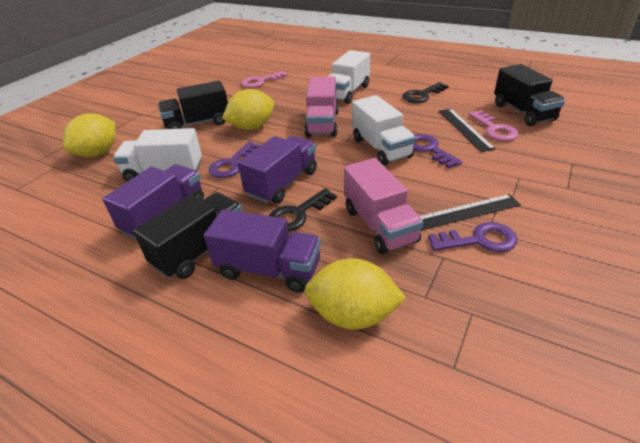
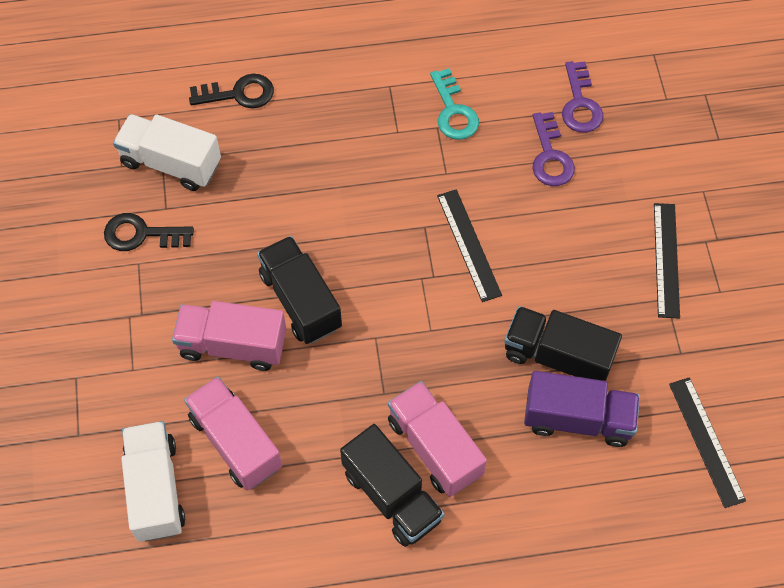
black ruler: [420,194,521,231] [439,109,495,152] = 2 -> [437,189,502,302] [654,203,680,319] [669,377,746,508] = 3
pink key: [241,71,288,88] [469,110,519,141] = 2 -> none = 0
pink truck: [304,76,339,137] [344,158,423,254] = 2 -> [172,301,287,371] [184,377,282,491] [388,381,487,497] = 3
purple key: [208,142,261,178] [413,134,462,169] [428,222,517,252] = 3 -> [532,112,575,186] [562,61,604,133] = 2
purple truck: [103,164,204,240] [204,209,321,292] [238,136,317,203] = 3 -> [524,371,640,447] = 1
turquoise key: none = 0 -> [430,68,479,140] = 1
white truck: [113,128,202,181] [328,50,370,104] [352,95,416,165] = 3 -> [113,114,221,191] [121,421,185,542] = 2
yellow lemon: [63,113,116,157] [222,89,274,130] [305,258,406,329] = 3 -> none = 0

